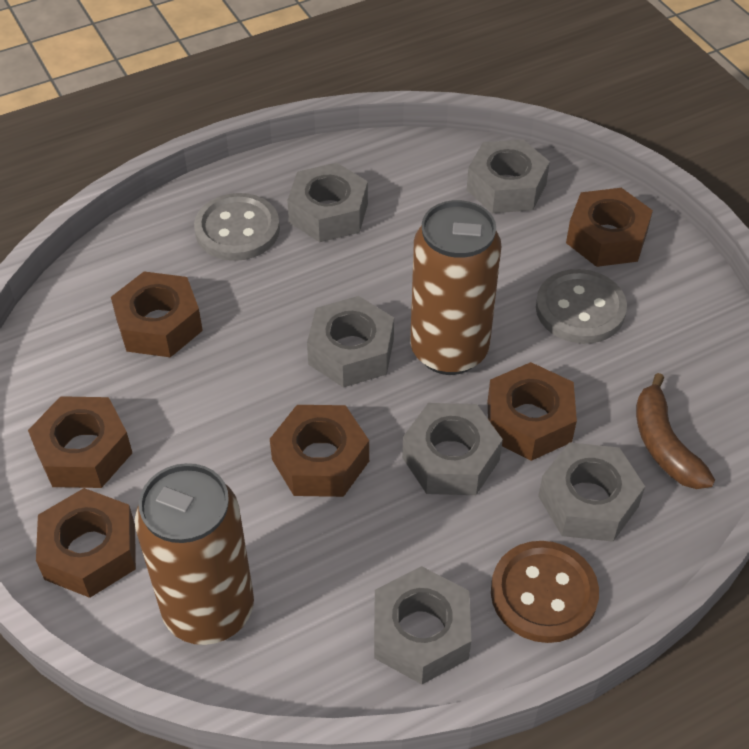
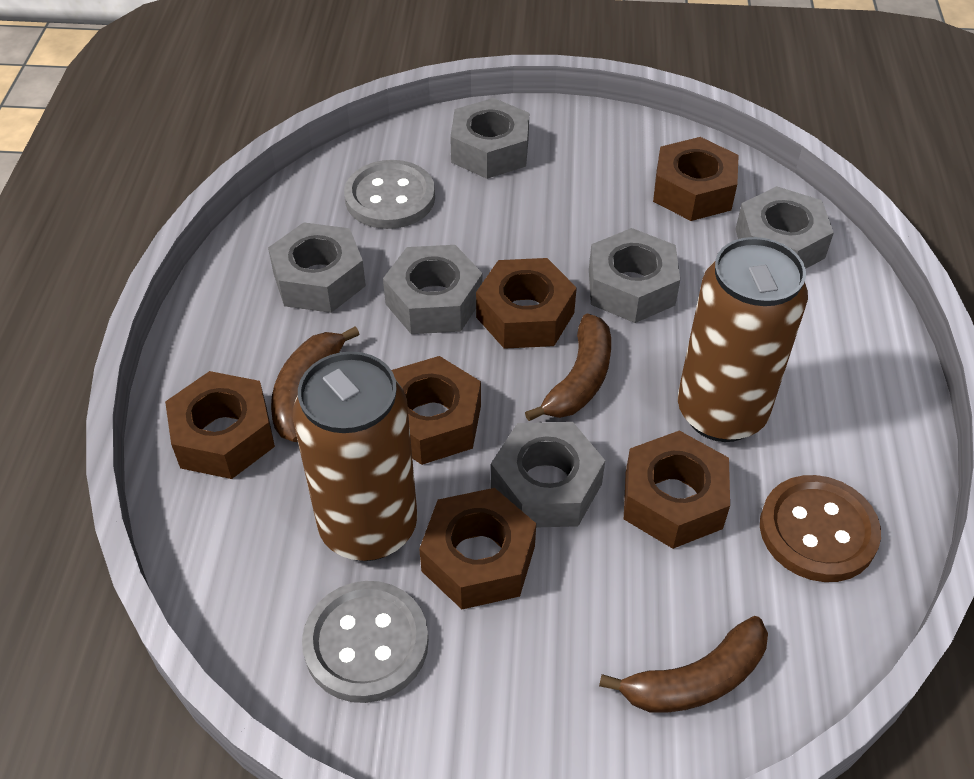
brown banana: [636,373,715,489] = 1 -> [271,327,359,442] [525,314,611,421] [599,616,768,713] = 3

